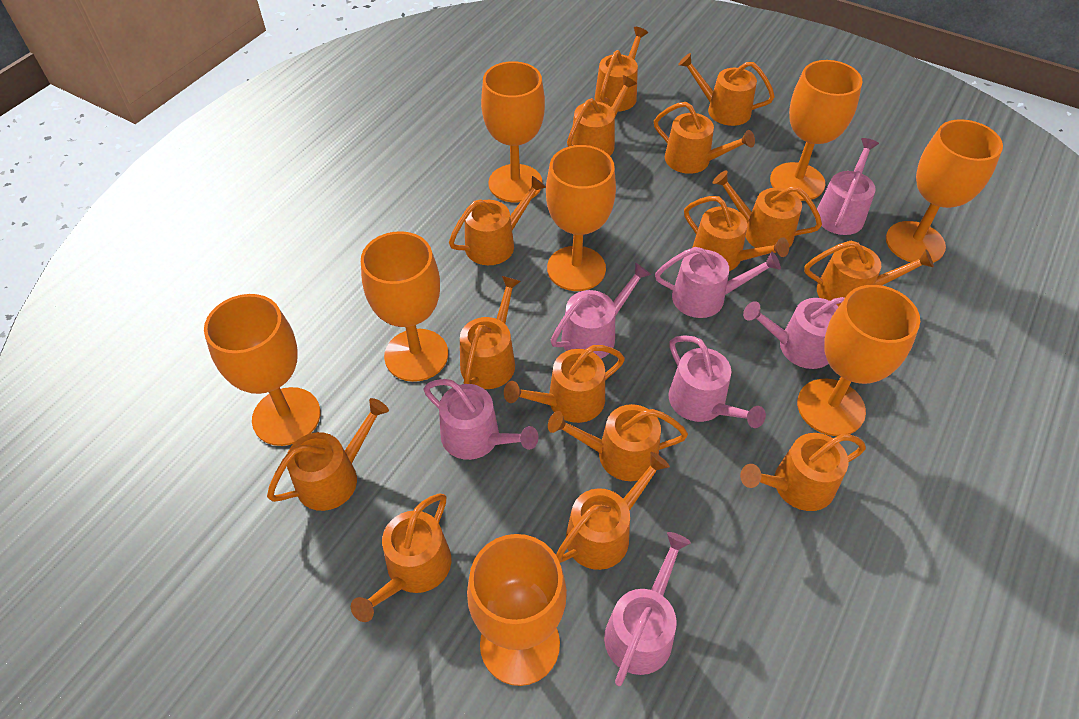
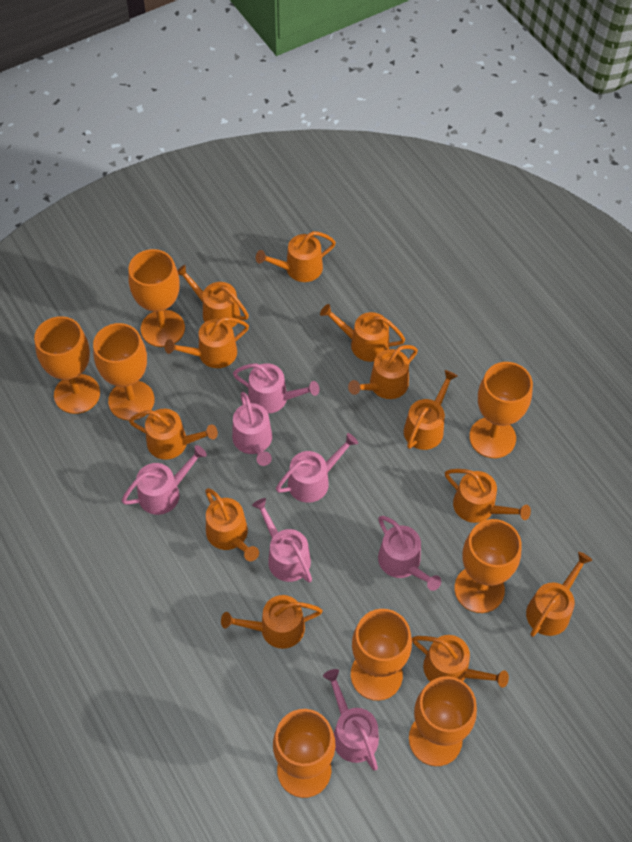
orange watering can: [267,398,389,511] [351,493,452,622] [449,176,546,265] [460,276,521,389] [504,345,625,423] [548,404,688,481] [556,452,670,570] [567,75,637,156] [595,27,648,112] [654,102,755,174] [678,53,775,126] [684,196,789,271] [713,170,822,253] [740,433,866,511] [804,241,934,306] = 15 -> [129,409,218,460] [165,317,249,368] [177,265,249,328] [205,488,259,561] [221,595,322,649] [256,231,336,282] [320,304,406,362] [348,345,418,399] [404,370,457,450] [412,635,509,688] [445,469,531,523] [526,552,592,637] = 12

